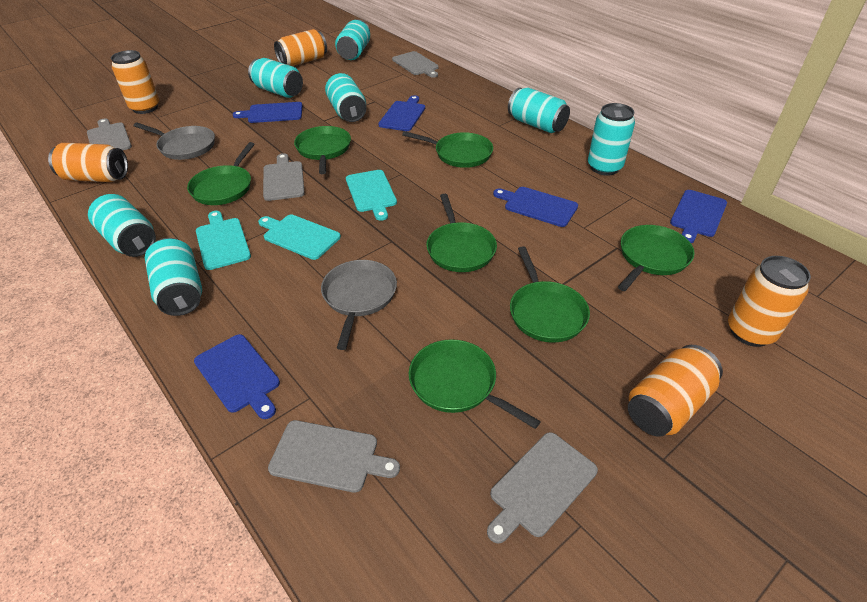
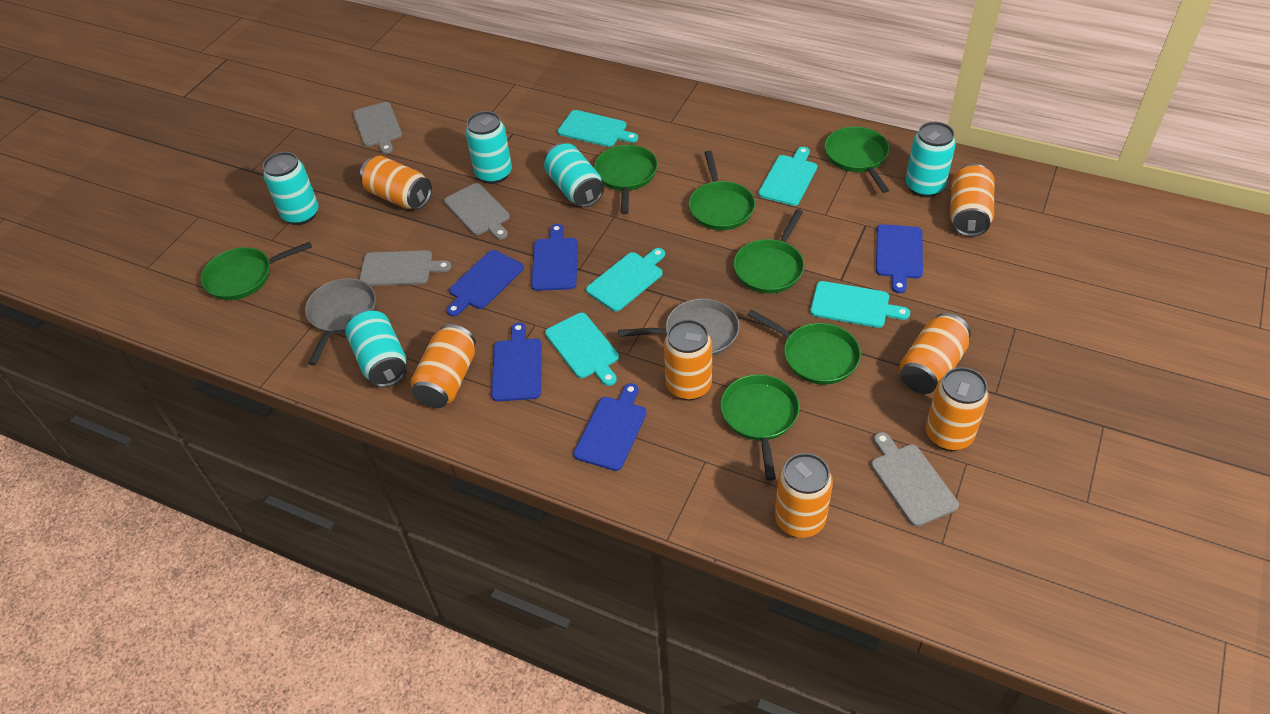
grey cutting board: [87,118,132,151] [263,153,305,201] [268,420,400,493] [392,51,439,78] [487,432,598,544] = 5 -> [353,102,402,154] [359,250,451,286] [444,183,510,240] [871,432,959,527] = 4
orange can: [48,143,128,182] [111,50,159,114] [274,29,327,66] [628,345,723,437] [728,256,811,347] = 5 -> [360,156,432,210] [410,324,476,408] [664,319,712,401] [775,453,833,538] [900,313,971,394] [925,367,989,451] [950,164,994,237] = 7
turquoise can: [88,194,156,257] [145,238,202,316] [248,58,303,98] [325,73,366,122] [335,19,370,60] [508,88,570,133] [588,103,635,176] = 7 -> [263,152,319,225] [345,309,407,388] [466,111,512,184] [544,143,604,207] [906,122,956,198] = 5
turquoise cutting board: [196,211,251,270] [258,215,341,260] [346,170,397,221] = 3 -> [545,313,619,386] [558,110,638,147] [586,248,665,311] [758,147,817,206] [810,281,910,328] = 5

